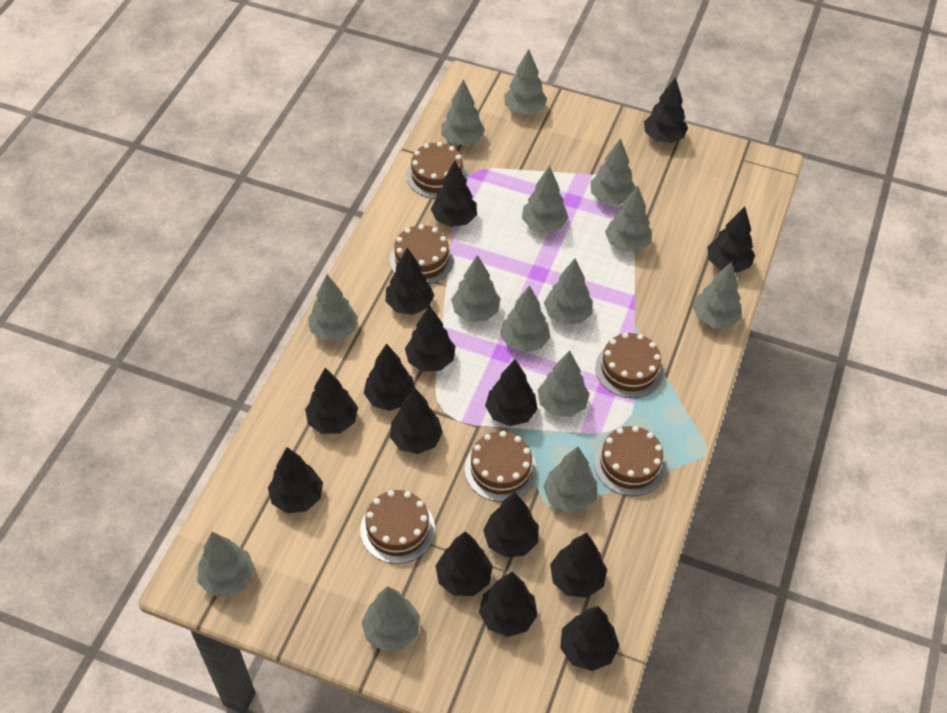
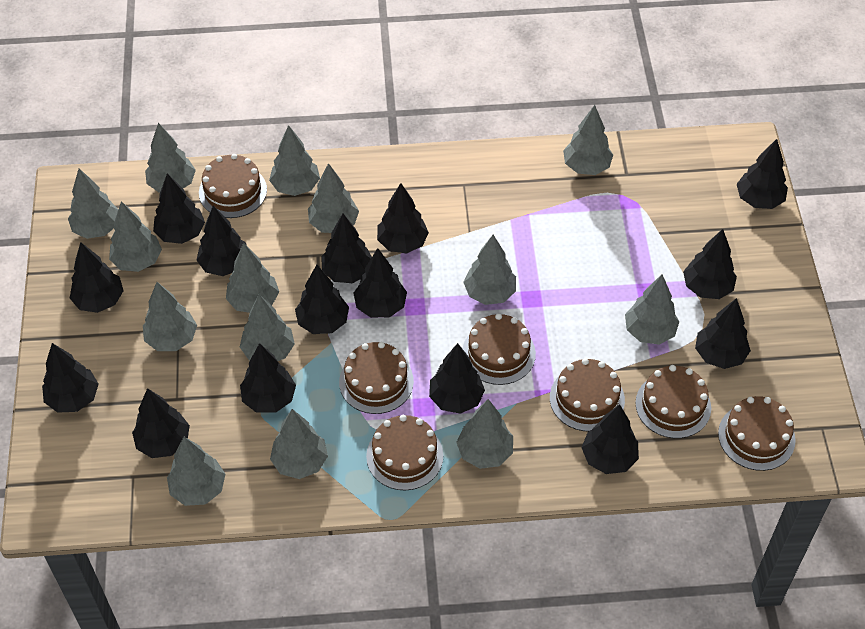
brown cake: [360,490,435,564] [390,224,454,284] [407,142,467,199] [465,431,537,502] [594,426,666,496] [595,333,664,398] = 6 -> [199,154,267,218] [339,342,414,414] [366,415,443,490] [462,313,536,385] [550,358,625,431] [635,365,711,438] [718,396,796,471] = 7

